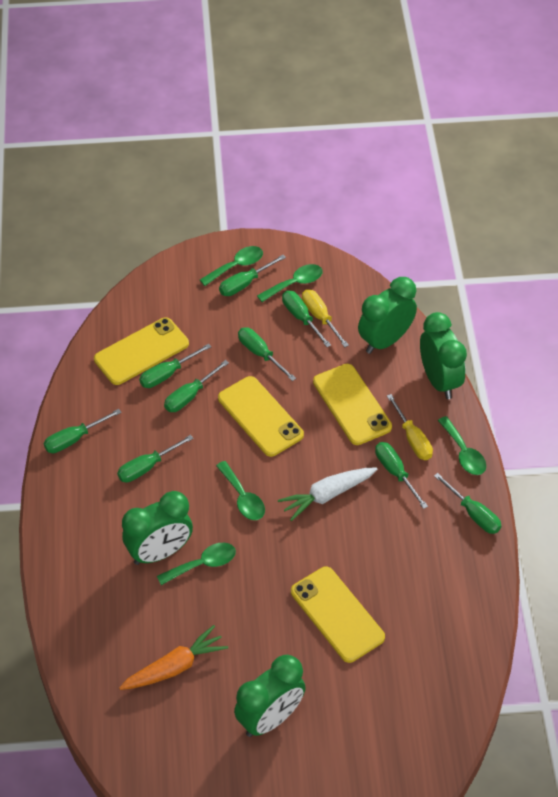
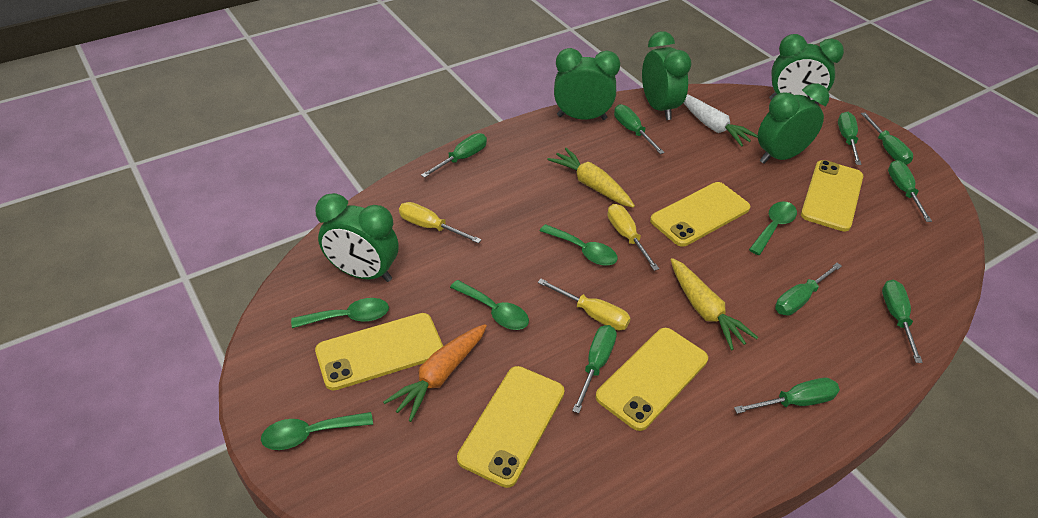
green clock: [122,491,193,565] [234,655,306,737] [358,277,417,354] [420,312,467,399] = 4 -> [315,193,399,282] [554,48,620,120] [642,31,692,120] [758,83,829,164] [769,34,844,105] = 5
yellow carrot: none = 0 -> [547,148,635,208] [671,258,758,350] = 2
yellow phone: [94,317,189,385] [218,376,304,457] [291,567,385,663] [313,364,392,445] = 4 -> [315,313,443,391] [457,366,565,488] [596,328,708,431] [650,182,750,247] [801,160,863,232] = 5
yellow screwdriver: [302,289,349,347] [387,394,433,460] = 2 -> [399,202,482,243] [538,279,631,330] [607,204,659,271] = 3

